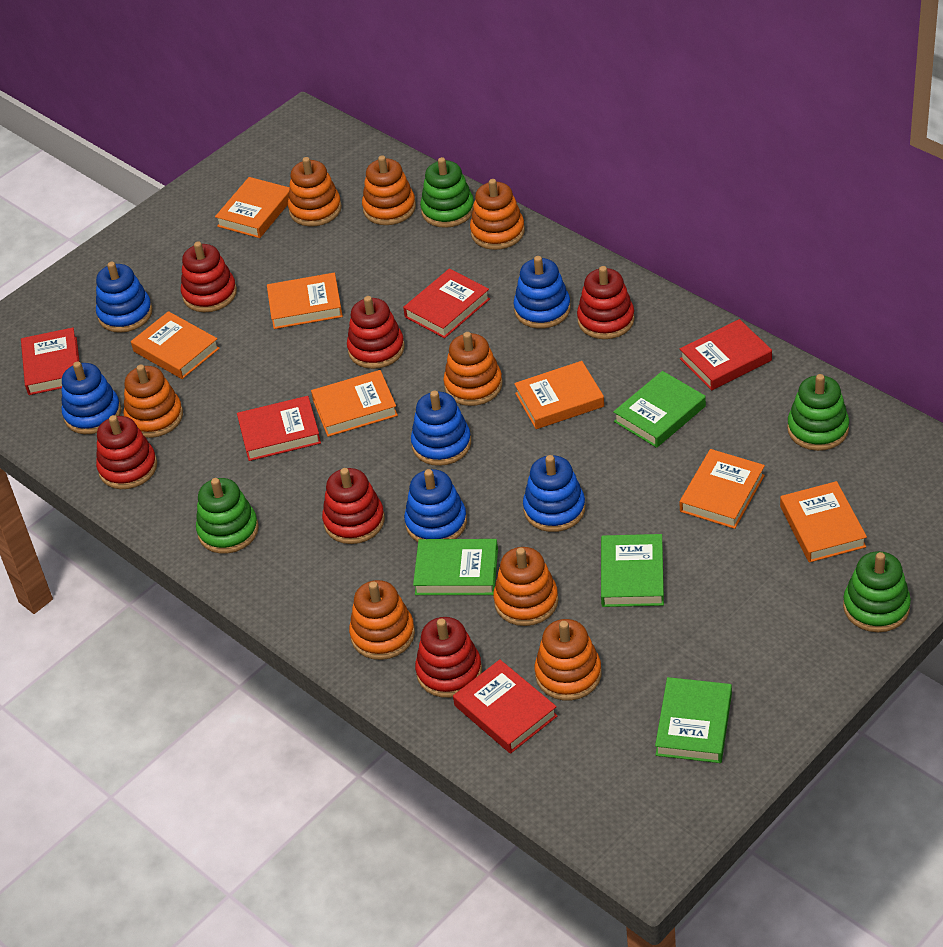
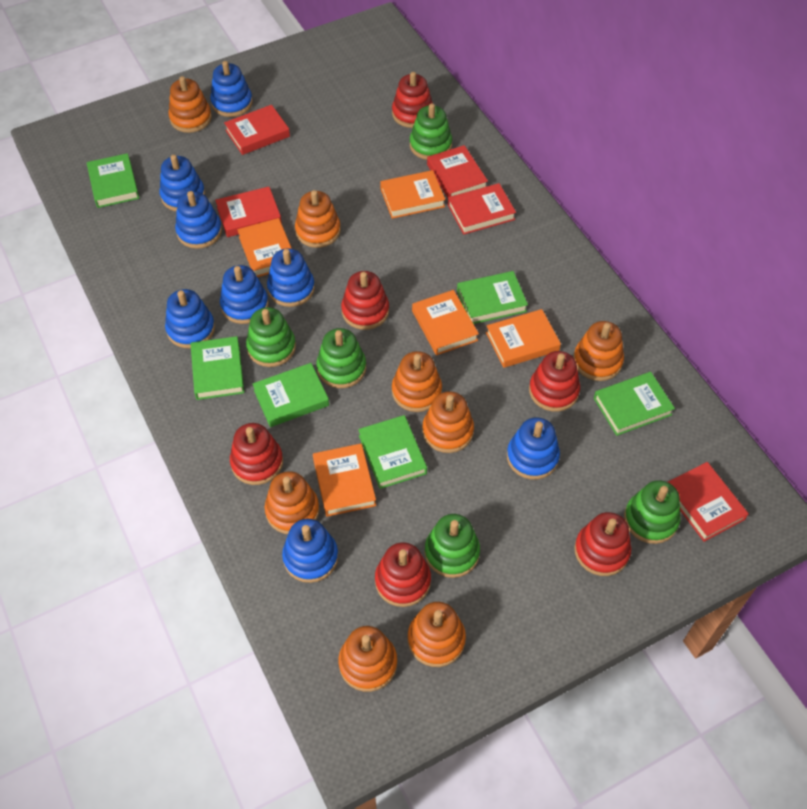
blue stacking toy: [62,362,121,434] [96,262,152,333] [404,469,467,542] [411,390,471,466] [514,256,571,329] [523,455,585,532] = 6 -> [159,155,205,212] [165,289,215,348] [175,191,222,249] [210,61,253,117] [220,265,268,324] [267,248,315,307] [282,519,338,583] [507,417,560,480] = 8
green book: [413,539,498,595] [601,534,664,607] [613,371,706,448] [655,677,732,763] = 4 -> [87,153,139,208] [191,336,244,400] [253,363,329,427] [358,415,427,489] [457,271,528,324] [594,372,675,436] = 6
green stacking toy: [196,478,259,554] [420,157,474,228] [787,374,849,451] [843,551,911,632] = 4 -> [246,307,296,367] [316,328,366,388] [410,103,452,160] [425,514,480,578] [624,480,681,544] = 5
orange book: [131,311,220,379] [215,177,290,238] [267,273,343,329] [311,370,398,437] [514,361,604,429] [680,449,765,529] [780,481,867,563] = 7 -> [237,218,292,277] [313,443,376,517] [380,170,445,219] [412,290,479,355] [486,309,561,368] = 5

